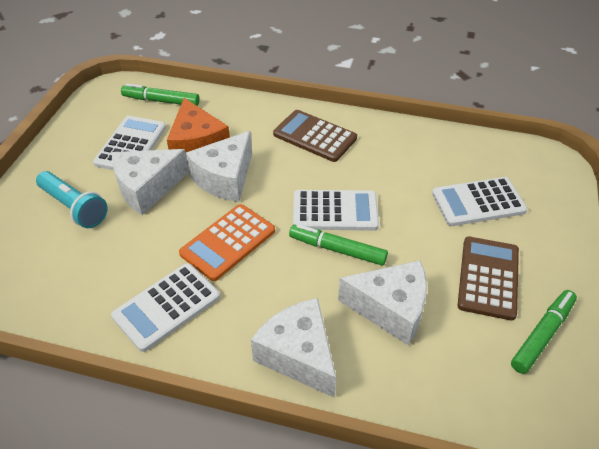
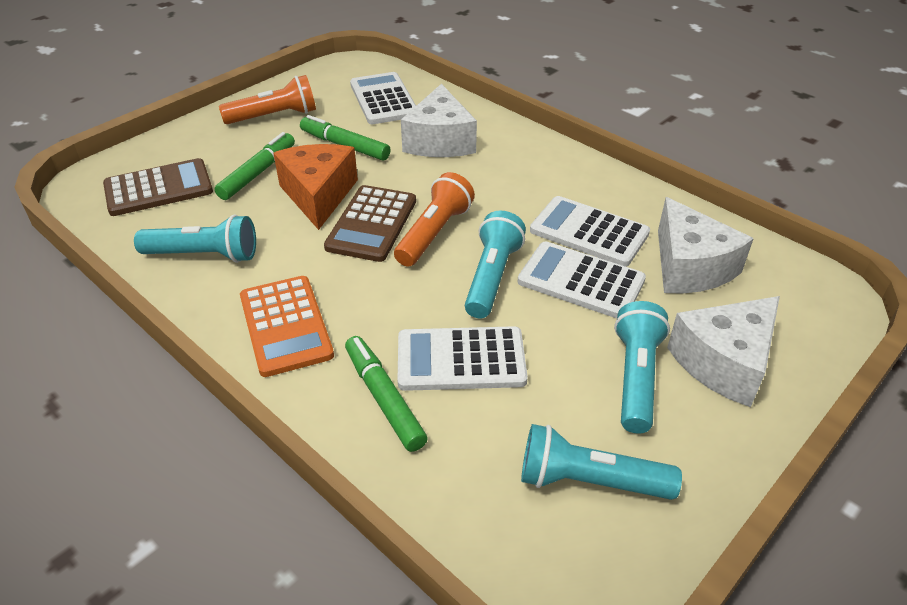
orange flashlight: none = 0 -> [219,75,316,124] [394,172,475,267] = 2
turquoise flashlight: [36,171,108,228] = 1 -> [134,214,256,263] [465,211,526,319] [521,424,682,500] [614,301,670,434] = 4
white cheese: [112,149,189,215] [186,131,252,202] [251,298,336,398] [338,260,427,346] = 4 -> [401,84,477,157] [658,197,754,294] [667,296,780,407] = 3

